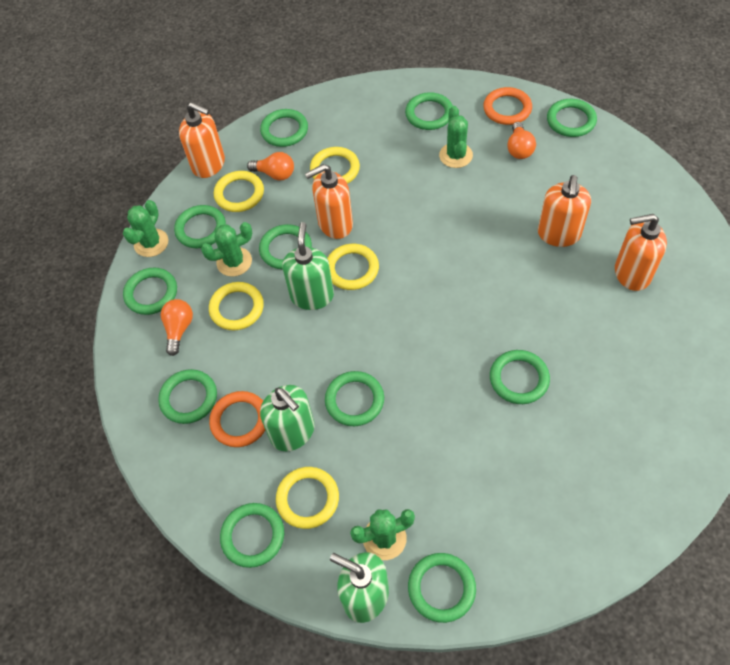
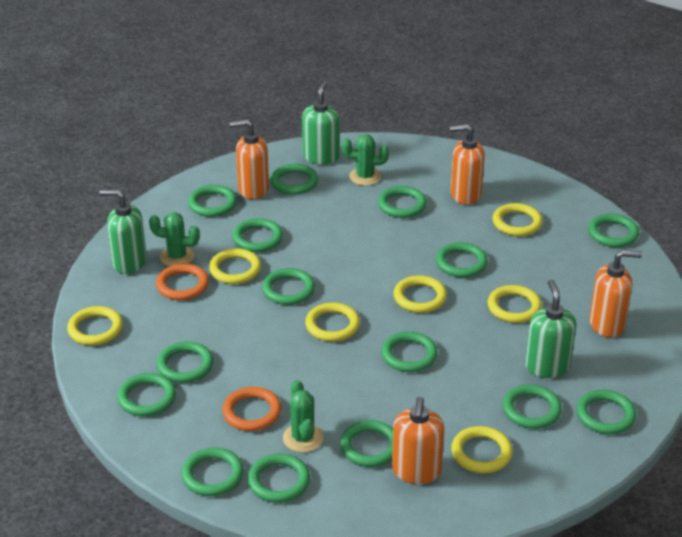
green cactus: [123,200,168,257] [201,222,252,277] [350,509,415,560] [439,106,473,168] = 4 -> [149,212,200,266] [283,380,323,453] [342,134,389,186] = 3
green ring: [123,268,177,315] [158,369,217,424] [174,205,226,248] [220,503,284,568] [259,224,312,269] [260,109,308,147] [325,371,384,426] [405,92,453,130] [408,553,476,623] [490,350,550,404] [547,99,597,137] = 11 -> [117,373,176,416] [157,341,213,383] [181,448,244,496] [188,185,237,217] [232,218,283,252] [248,453,310,503] [262,268,315,305] [270,164,318,195] [340,420,393,467] [378,186,427,218] [381,331,438,372] [436,242,488,278] [503,384,562,429] [576,390,636,434] [588,214,639,247] = 15
orange light bulb: [161,299,193,356] [247,152,294,180] [507,122,536,159] = 3 -> none = 0
yellow ring: [209,282,264,330] [214,171,264,212] [276,467,339,529] [310,147,360,184] [327,244,379,290] = 5 -> [67,306,123,345] [209,248,261,284] [305,302,360,342] [393,275,447,313] [451,426,513,473] [488,285,542,323] [493,203,543,236] = 7

